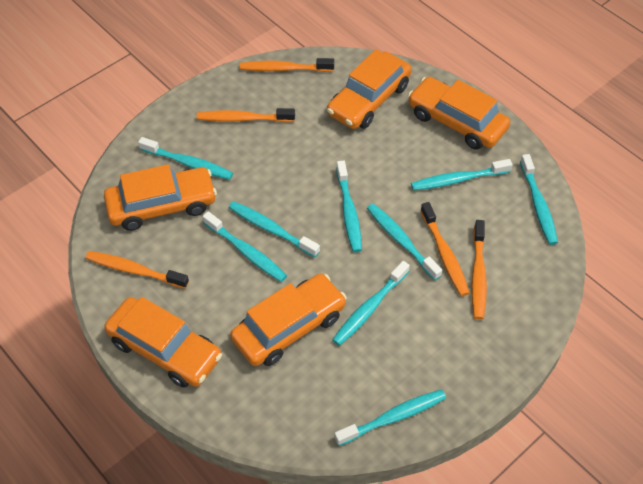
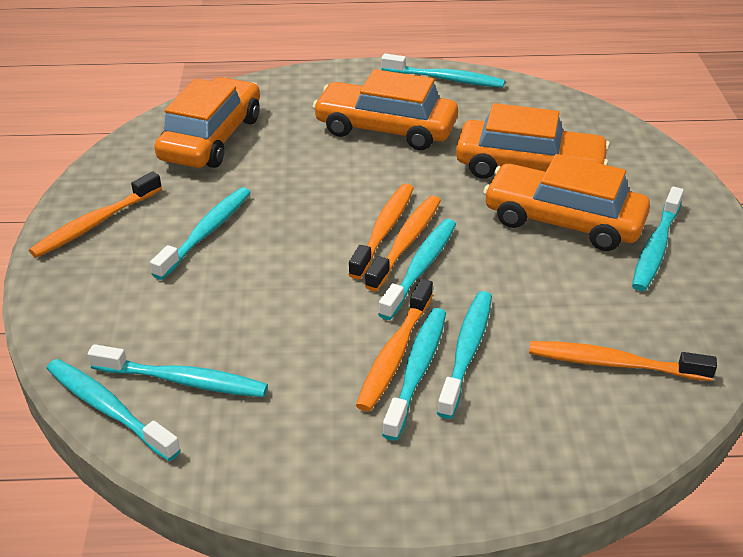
orange car: [104,164,217,231] [104,297,222,388] [230,274,347,366] [327,49,412,129] [408,77,510,150] = 5 -> [154,77,260,168] [313,69,458,150] [456,103,610,179] [483,154,650,251] = 4
turquoise toothbrush: [138,137,233,180] [203,211,287,282] [229,201,320,257] [332,261,410,346] [334,389,446,446] [336,160,362,252] [367,203,442,280] [411,159,512,191] [520,154,558,245] = 9 -> [46,359,181,461] [88,344,268,397] [150,187,251,280] [378,219,456,320] [381,53,505,88] [382,308,446,441] [437,291,492,419] [632,187,684,291] = 8

